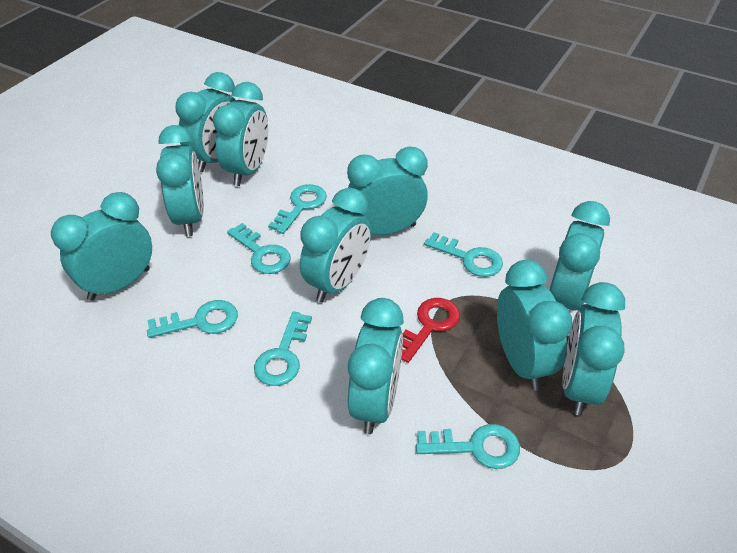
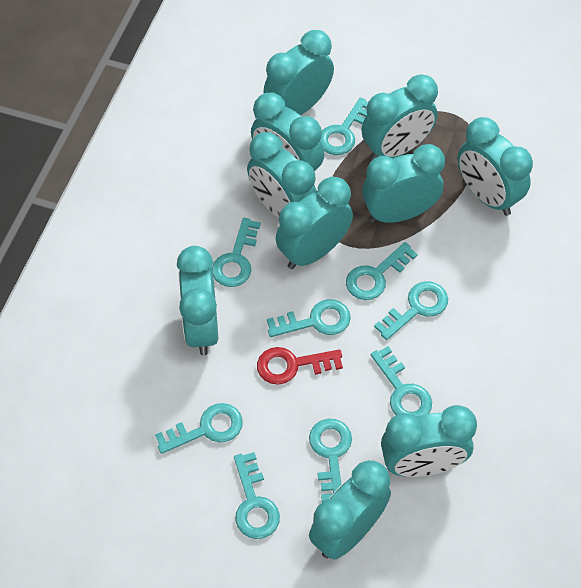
turquoise key: [147,300,238,338] [227,223,291,274] [254,311,312,386] [268,184,327,234] [416,424,520,469] [424,232,503,277] = 6 -> [155,403,243,454] [212,218,261,287] [234,452,280,539] [267,299,351,337] [309,419,352,502] [321,97,368,155] [346,242,418,300] [371,346,432,416] [374,281,448,340] = 9

